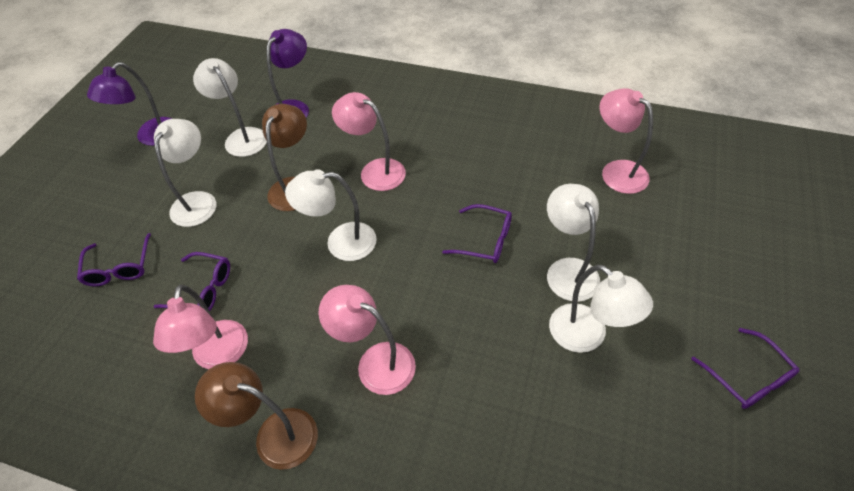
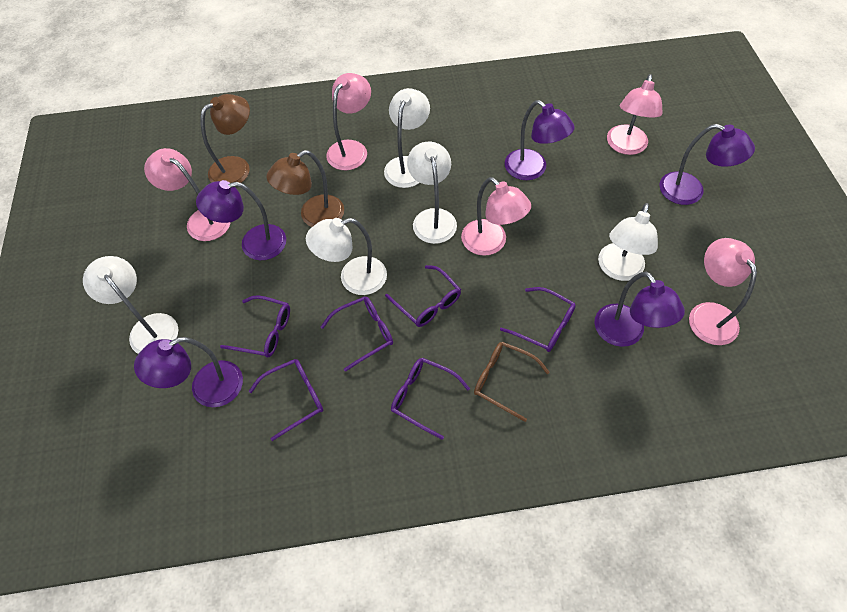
brown glasses: none = 0 -> [474,342,550,422] = 1
pink lamp: [153,285,248,369] [319,285,416,395] [332,92,406,191] [599,88,653,194] = 4 -> [144,148,231,241] [326,73,371,170] [461,177,531,256] [607,74,663,155] [689,238,757,345] = 5
purple glasses: [77,233,151,286] [153,252,230,311] [442,204,512,263] [691,328,800,409] = 4 -> [220,295,290,357] [249,359,323,441] [321,296,393,372] [385,265,461,327] [391,358,470,439] [500,287,576,352] = 6
purple lamp: [87,62,173,146] [266,29,309,118] = 2 -> [134,337,243,407] [196,180,286,260] [505,100,575,180] [594,272,685,347] [659,124,755,205] = 5

